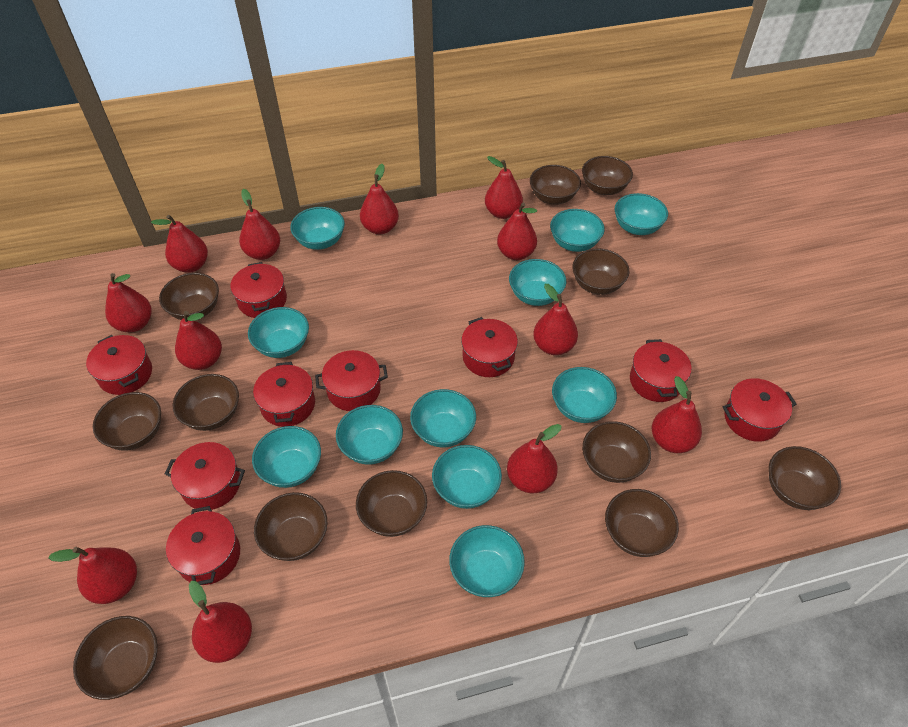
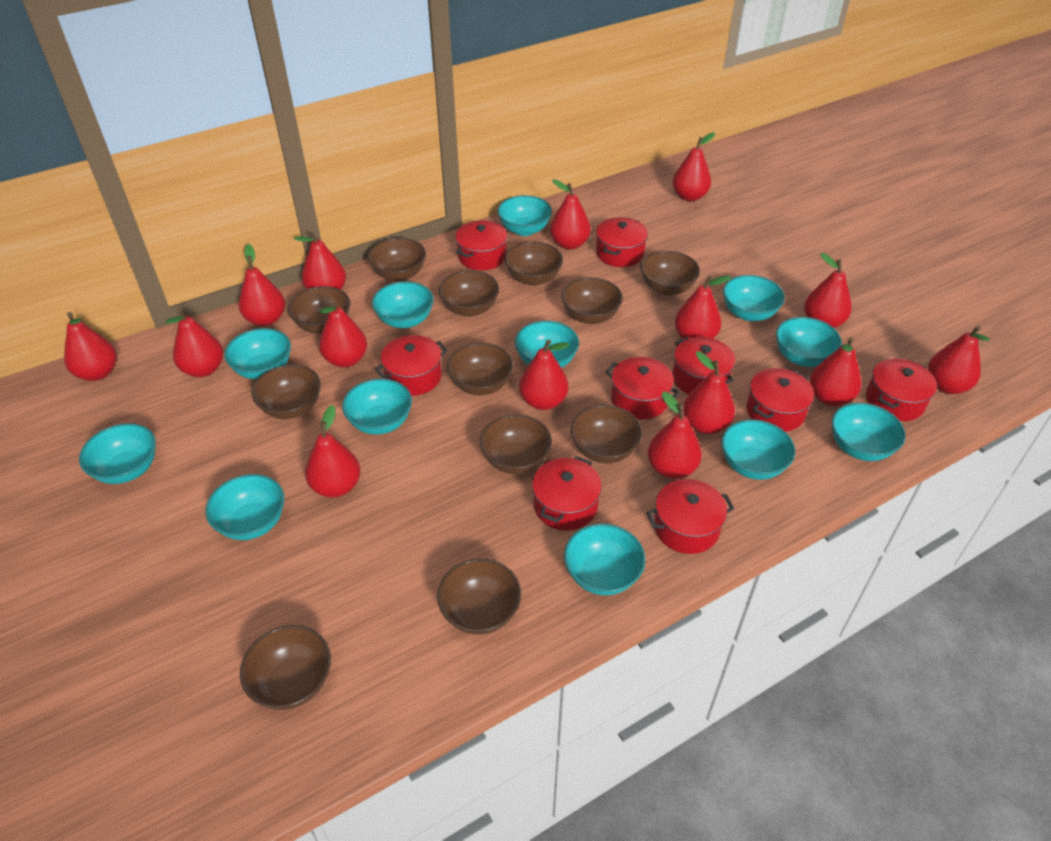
red pear: [48,547,137,604] [105,273,152,332] [151,215,208,273] [175,311,222,370] [189,581,252,663] [239,189,280,260] [360,164,399,234] [485,156,523,219] [497,203,537,260] [507,424,562,493] [533,284,578,355] [652,376,702,453] = 12 -> [64,312,117,381] [165,309,223,377] [239,244,285,326] [294,231,346,290] [305,405,360,498] [319,299,367,367] [519,339,570,410] [550,179,591,250] [648,391,702,479] [673,132,715,201] [675,275,731,339] [683,351,735,434] [804,253,852,328] [810,337,861,406] [928,326,990,394] = 15
turquoise bowl: [248,307,309,358] [252,426,321,488] [290,207,345,250] [336,405,403,464] [410,389,476,447] [432,445,502,509] [449,525,525,597] [509,259,566,306] [550,209,605,252] [552,367,617,423] [615,193,668,235] = 11 -> [79,423,156,484] [205,474,284,540] [224,328,291,379] [342,379,412,435] [372,281,434,328] [498,195,552,236] [515,321,579,368] [564,523,645,595] [721,419,795,480] [723,275,785,321] [776,317,842,367] [832,403,906,461] = 12

